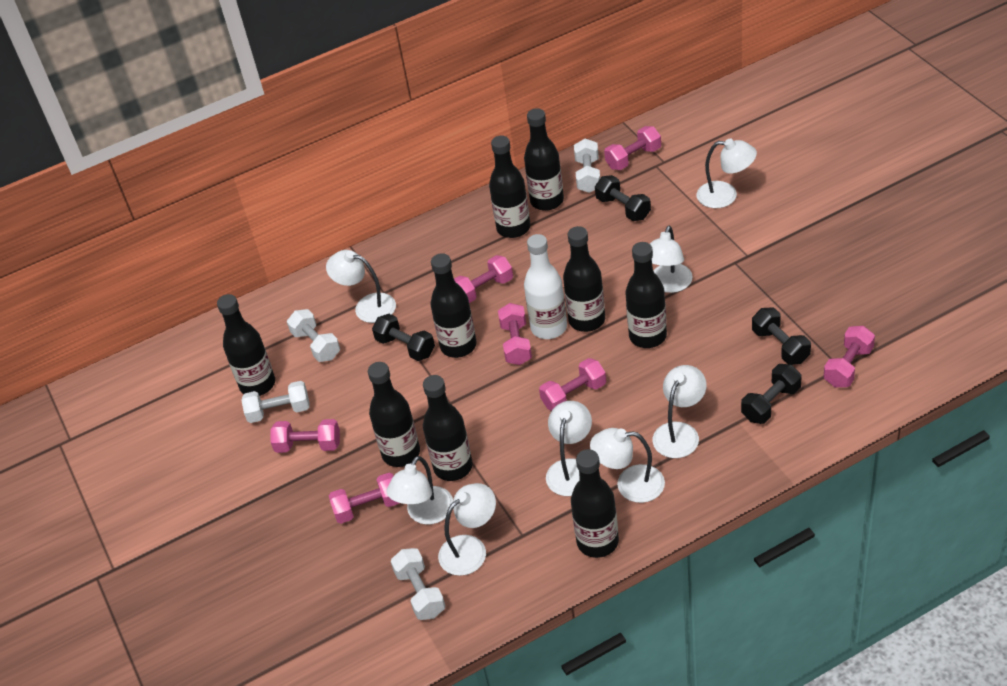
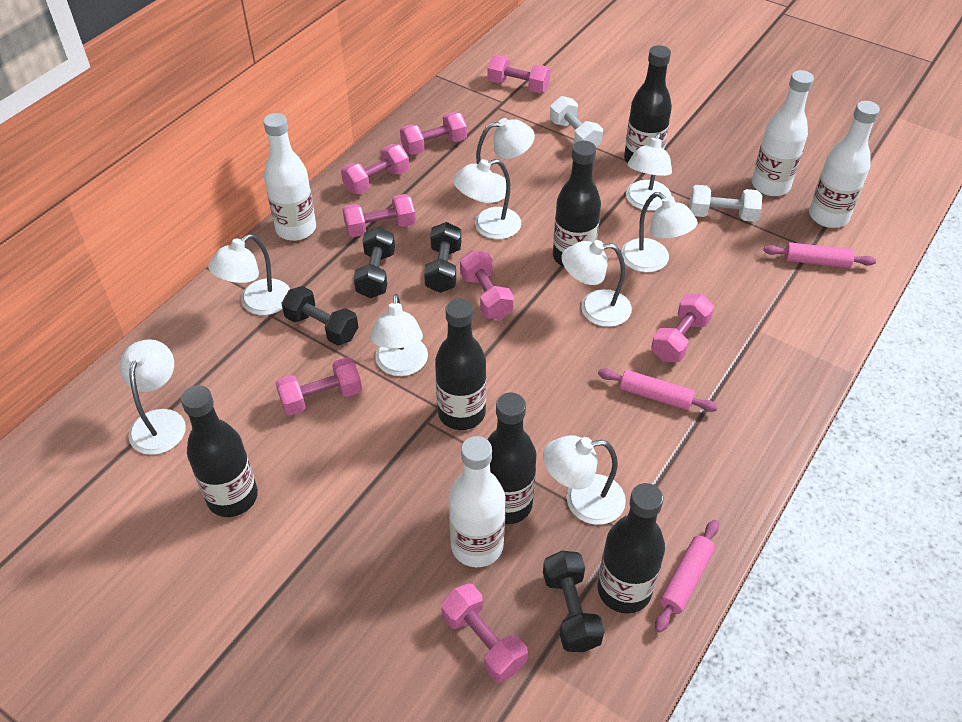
black bottle: [217,294,275,396] [368,362,420,467] [423,375,473,481] [430,253,477,358] [489,136,531,238] [524,108,564,211] [563,226,605,332] [571,449,619,558] [625,242,667,348] = 9 -> [181,385,258,517] [435,298,486,430] [487,393,537,524] [553,141,601,267] [598,483,665,613] [624,45,672,163] = 6
pink dumbbell: [270,419,340,453] [329,473,399,524] [454,255,513,303] [498,303,532,365] [539,358,606,411] [604,126,661,170] [824,326,875,387] = 7 -> [276,357,362,416] [341,144,409,194] [343,194,416,237] [400,112,467,155] [441,583,528,682] [460,250,514,320] [488,55,551,93] [651,294,714,362] = 8
pink rolling pin: none = 0 -> [598,369,718,412] [655,520,719,633] [763,242,876,268] = 3
white bottle: [524,234,567,339] = 1 -> [263,113,316,241] [449,436,505,567] [752,70,814,196] [809,101,880,228] = 4
white dumbbell: [241,381,310,423] [287,309,340,362] [391,548,445,620] [574,139,600,193] = 4 -> [550,96,603,147] [689,185,762,222] = 2
white lamp: [326,250,396,323] [386,456,453,525] [438,483,496,576] [546,401,592,496] [590,428,665,503] [650,225,693,293] [652,365,707,458] [697,138,757,208] = 8 -> [120,339,186,455] [208,234,290,315] [370,294,428,376] [453,159,521,239] [474,118,535,203] [543,435,626,525] [561,240,632,327] [621,192,698,272] [626,132,672,211] = 9

